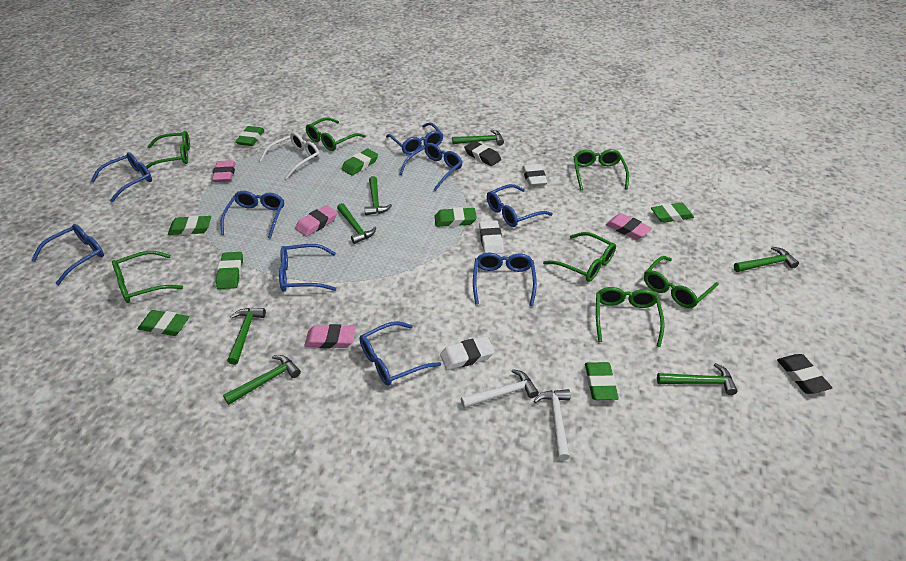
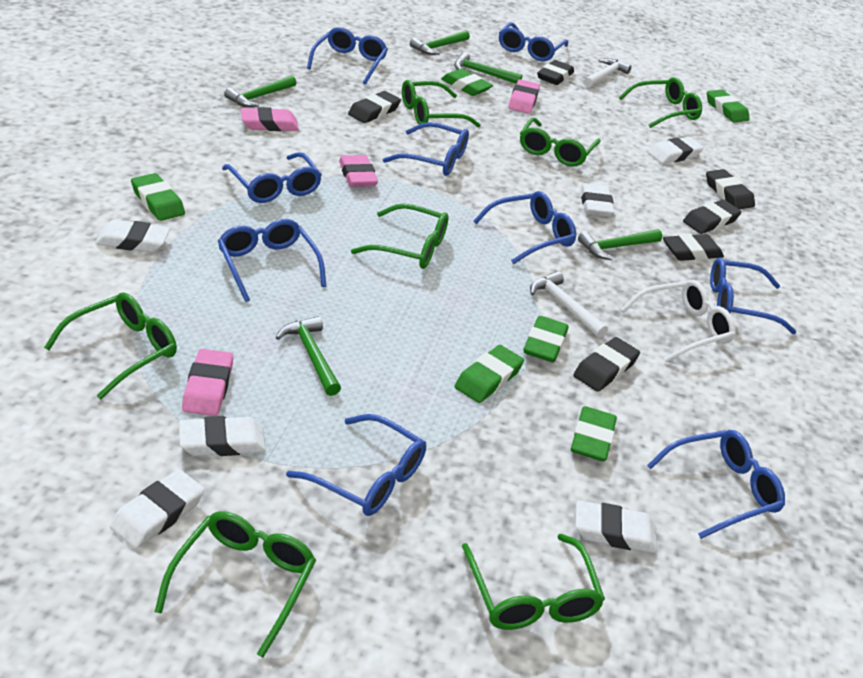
black eraser: [464,141,501,166] [777,354,832,394] = 2 -> [348,91,401,123] [537,60,574,85] [573,337,640,392] [663,234,724,261] [683,200,742,234] [706,169,755,209] = 6
green eraser: [138,310,189,336] [168,215,211,235] [216,252,243,289] [235,126,265,146] [342,149,378,176] [434,207,477,227] [585,362,619,400] [651,203,694,223] = 8 -> [131,173,185,221] [441,69,493,96] [454,345,524,403] [523,316,568,363] [571,406,617,461] [707,90,750,122] = 6
green hammer: [223,355,301,405] [227,308,266,365] [337,203,376,244] [364,176,392,215] [452,130,504,146] [657,363,737,395] [734,247,799,272] = 7 -> [224,75,296,107] [276,316,341,396] [410,30,470,55] [454,52,523,84] [578,229,662,260] = 5
white eraser: [440,336,495,370] [479,220,504,254] [522,164,548,186] = 3 -> [95,220,170,252] [110,469,205,549] [179,416,266,456] [576,500,657,553] [581,183,614,217] [648,137,704,164] = 6

